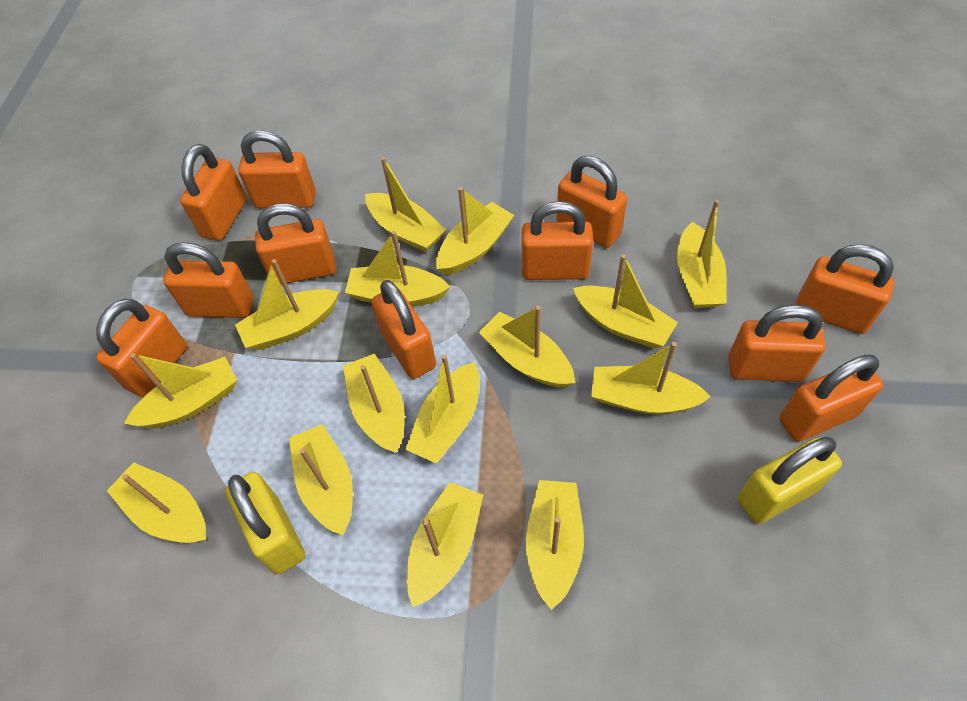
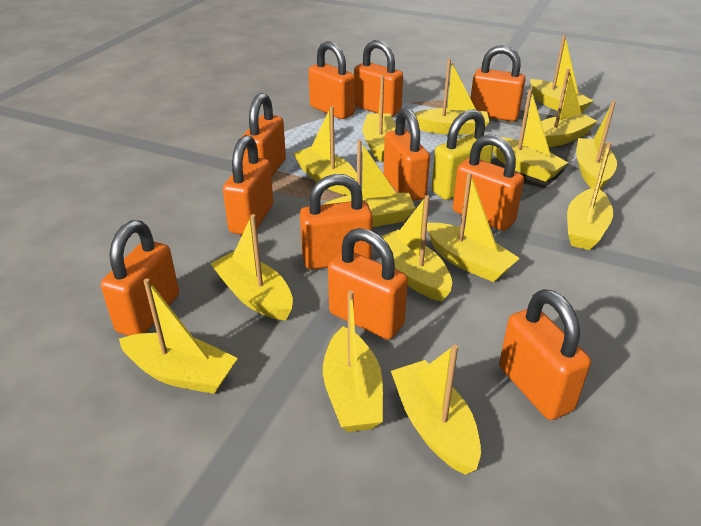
yellow padlock: [225,472,305,574] [738,436,842,524] = 2 -> [432,109,493,200] = 1

